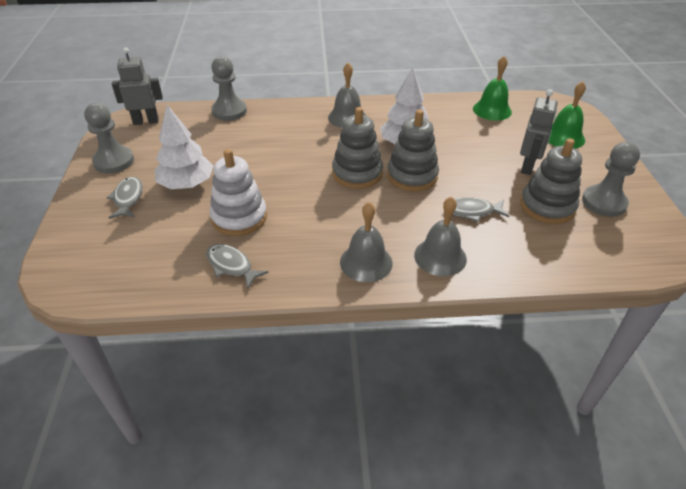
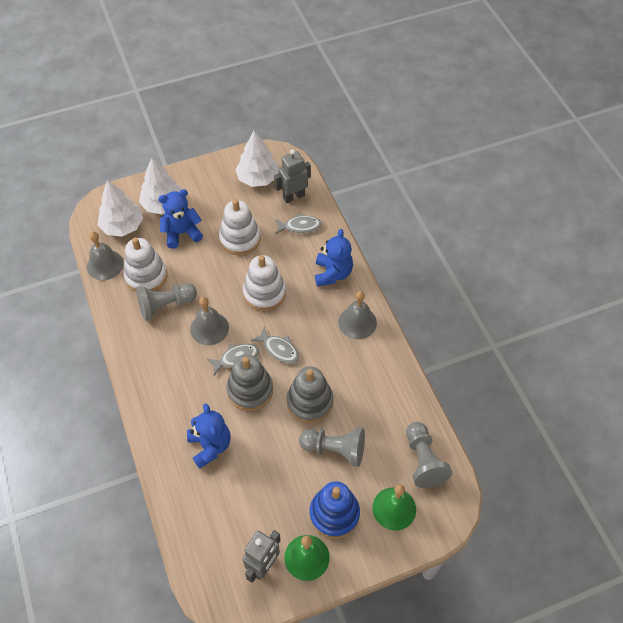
blue stacking toy: none = 0 -> [310,481,360,539] = 1
blue teddy bear: none = 0 -> [158,189,203,249] [187,404,231,469] [315,229,353,286] = 3
grey stacking toy: [332,107,383,189] [387,109,439,191] [520,139,582,224] = 3 -> [226,354,273,411] [287,366,334,423] = 2
white stacking toy: [209,149,267,236] = 1 -> [124,238,167,292] [219,199,261,255] [243,255,286,311] = 3
white tree: [154,105,213,189] [380,67,429,144] = 2 -> [98,180,143,237] [139,157,182,214] [235,131,279,187] = 3

